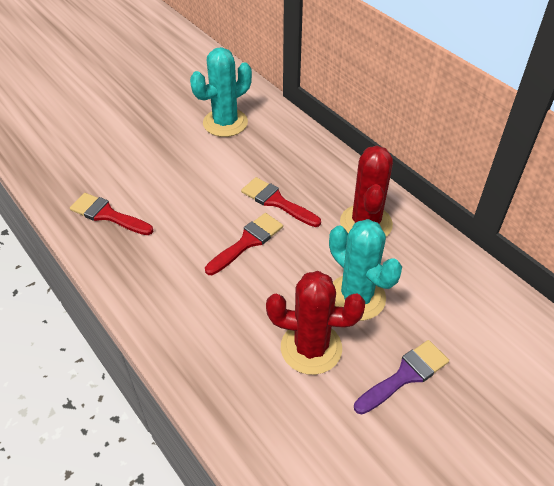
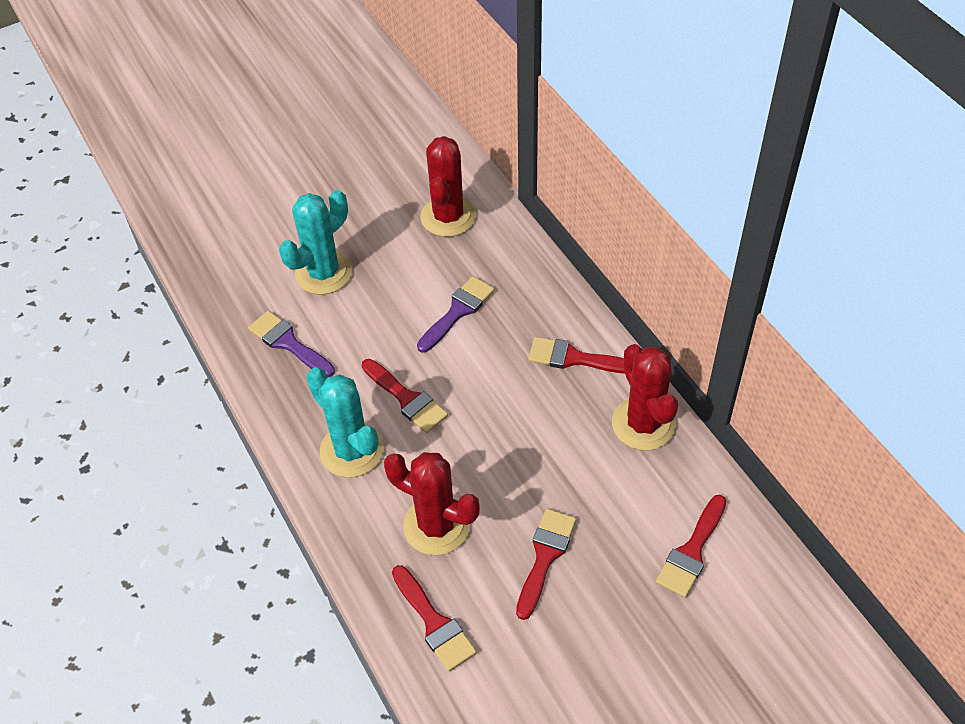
purple brush: [354,340,449,415] = 1 -> [248,311,335,377] [417,276,495,353] = 2
red brush: [70,193,153,235] [205,213,283,275] [241,177,321,227] = 3 -> [362,359,448,433] [392,565,477,671] [516,509,576,620] [528,337,625,374] [656,495,726,598] = 5
red cactus: [266,271,365,375] [340,146,393,237] = 2 -> [384,452,480,555] [420,136,476,237] [612,344,678,450] = 3

